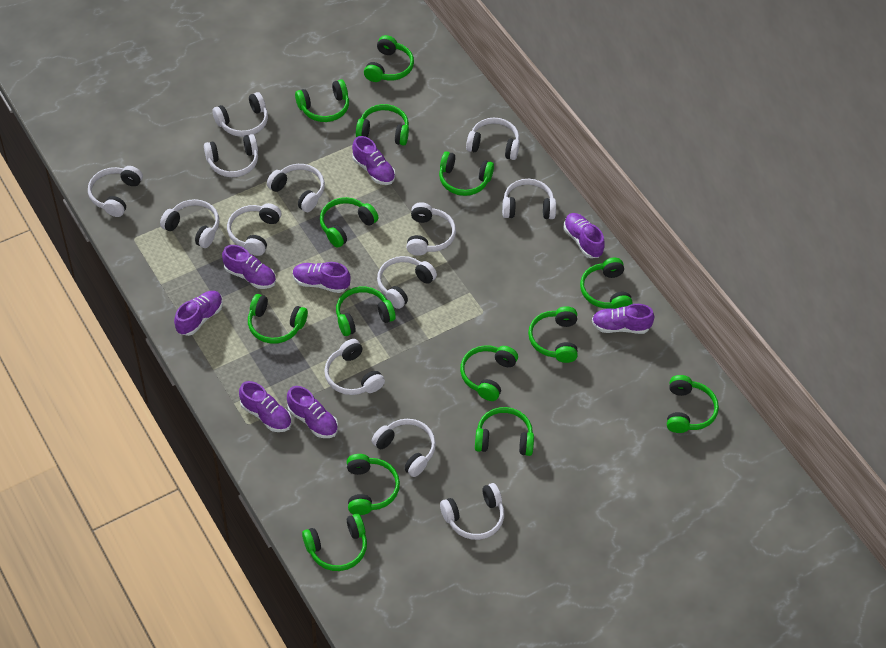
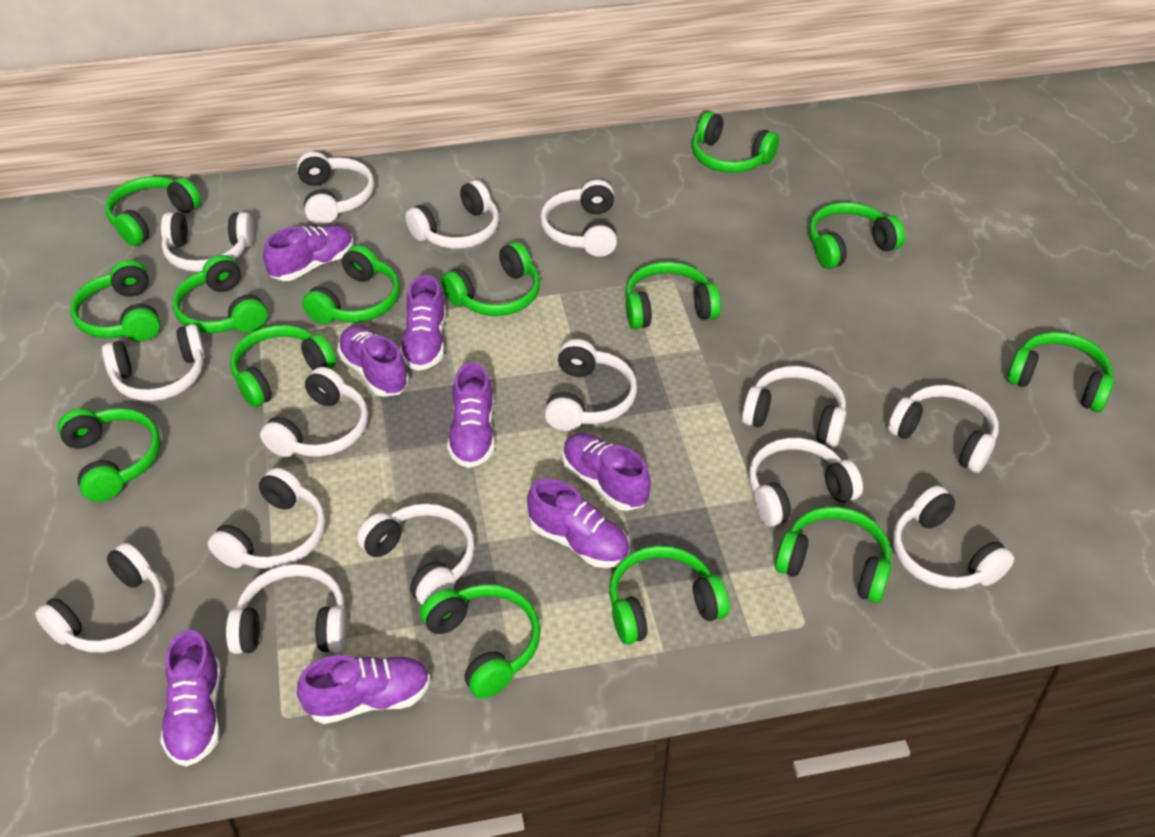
white headphones: [88,166,143,217] [160,199,219,248] [204,134,258,177] [212,92,268,137] [227,203,281,256] [267,164,325,212] [324,339,385,395] [372,419,436,477] [377,256,437,309] [406,202,456,256] [440,483,504,540] [466,118,520,160] [502,179,556,219] = 13 -> [35,543,164,652] [102,324,205,401] [161,212,254,272] [208,468,325,569] [226,564,347,654] [260,367,368,457] [297,151,374,225] [357,504,475,605] [405,180,499,249] [540,180,617,257] [544,339,637,431] [742,366,846,447] [748,438,863,527] [888,385,999,473] [893,486,1014,589] = 15

